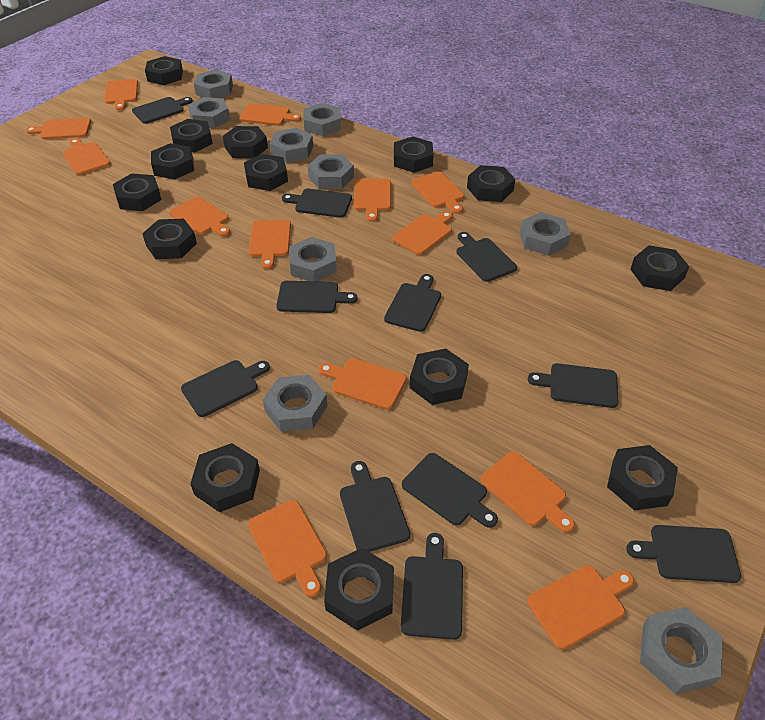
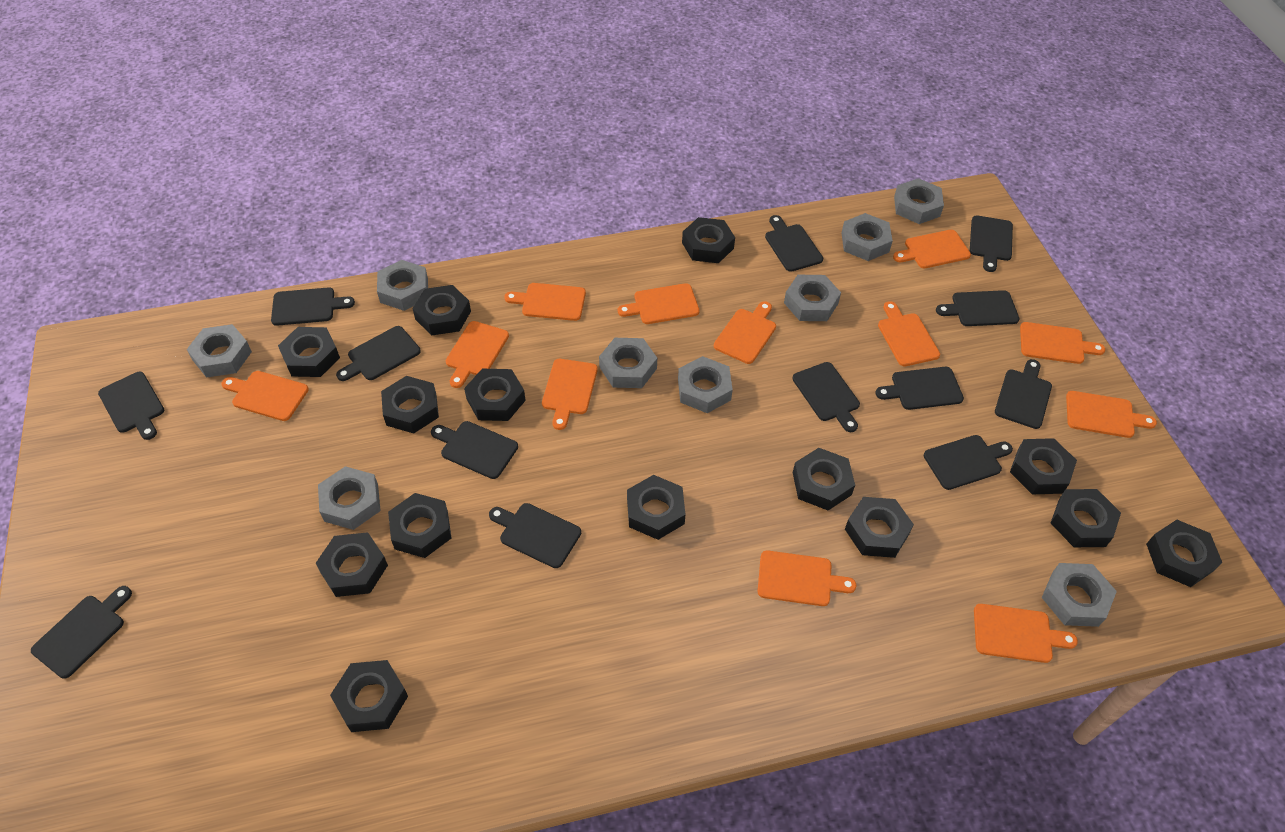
black cutting board: [132,97,193,124] [181,360,270,417] [276,281,358,313] [282,189,352,218] [340,461,410,552] [384,274,441,332] [401,533,463,640] [402,453,498,528] [456,232,517,282] [528,363,619,408] [626,525,741,583] = 11 -> [31,586,132,679] [98,372,164,440] [271,287,355,326] [336,326,421,381] [431,421,518,479] [489,503,581,568] [765,215,823,272] [793,362,860,432] [875,367,964,410] [924,435,1013,490] [936,290,1019,326] [970,215,1013,272] [995,359,1052,429] = 13
orange cutting board: [26,118,91,139] [63,138,110,175] [104,79,138,110] [170,197,230,236] [239,103,301,126] [248,500,327,597] [249,220,291,269] [318,358,407,410] [354,178,391,222] [392,211,453,255] [411,172,464,214] [480,451,575,533] [527,565,634,650] = 13 -> [221,371,309,421] [446,321,509,388] [504,283,586,321] [542,359,598,430] [618,283,700,324] [714,301,776,364] [758,550,856,606] [878,301,940,366] [893,230,971,268] [974,604,1078,663] [1020,322,1105,364] [1066,391,1157,438] = 12

